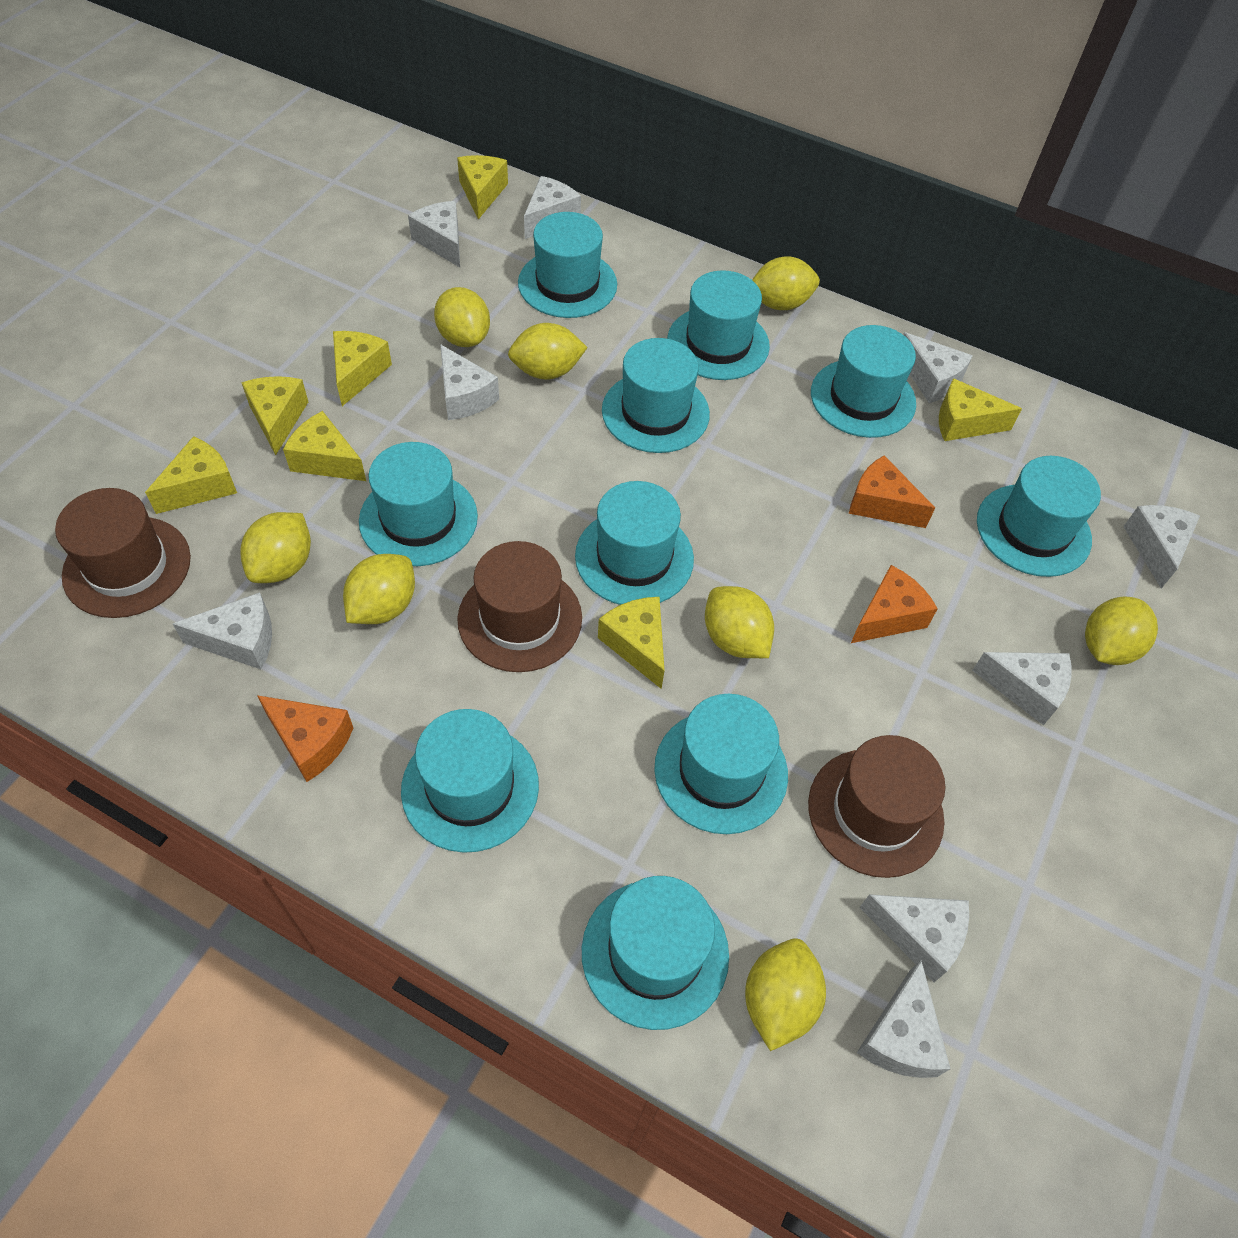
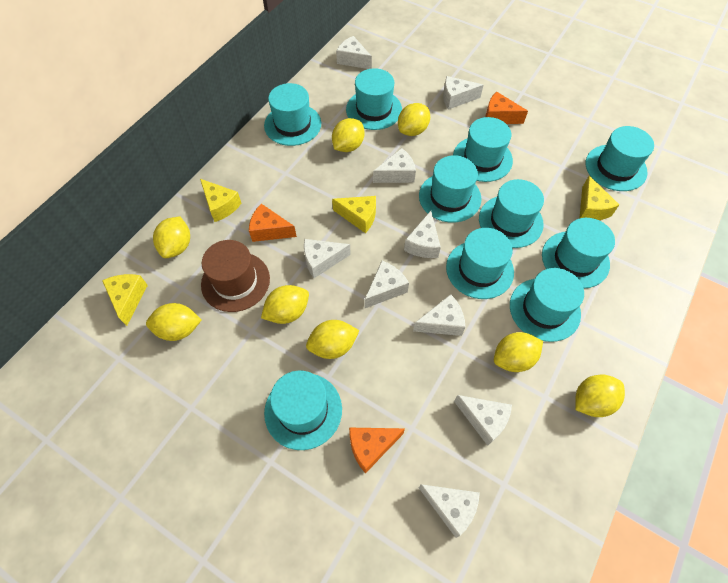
brown hat: [55,488,191,618] [457,541,582,672] [808,735,945,878] = 3 -> [201,240,270,312] = 1
yellow cheese: [145,436,237,514] [241,376,308,455] [283,411,366,481] [333,331,392,406] [457,155,508,219] [598,597,665,689] [939,378,1022,441] = 7 -> [102,274,148,326] [200,179,241,222] [332,196,376,233] [579,175,619,220] = 4

